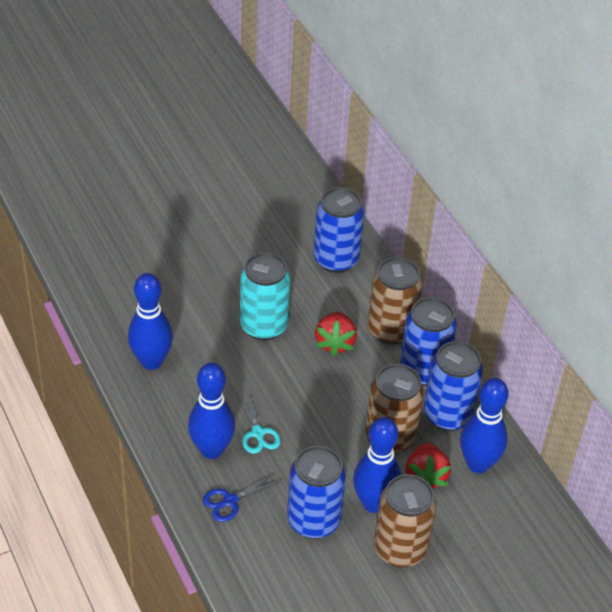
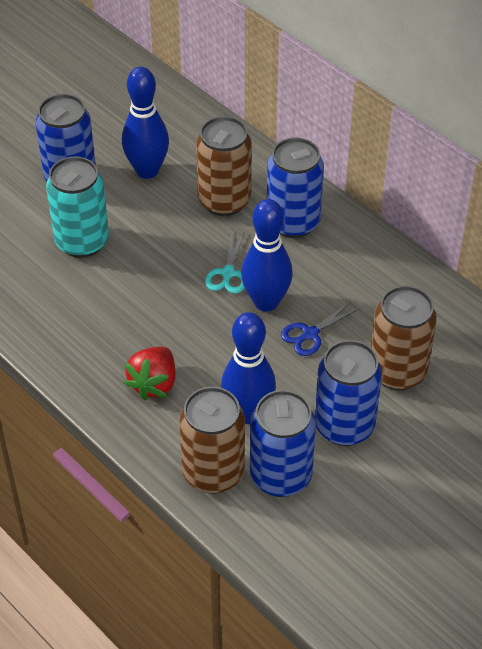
blue bowling pin: [128,273,173,370] [188,362,235,459] [353,417,401,513] [460,378,509,473] = 4 -> [122,67,169,179] [221,312,276,424] [241,199,293,311] = 3
red strawberry: [315,312,357,357] [406,442,451,489] = 2 -> [124,347,176,401] = 1

